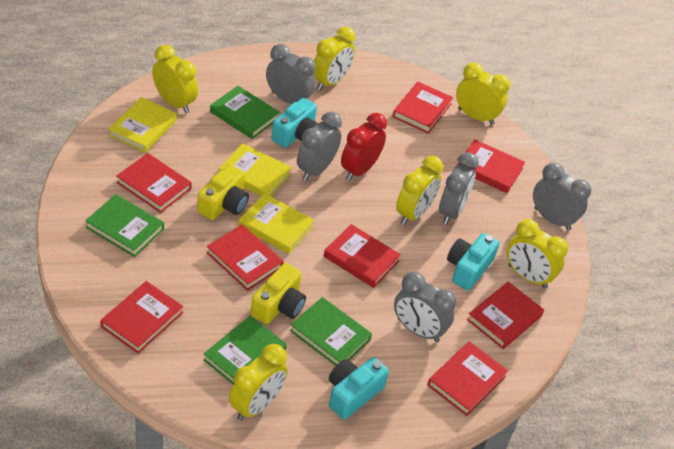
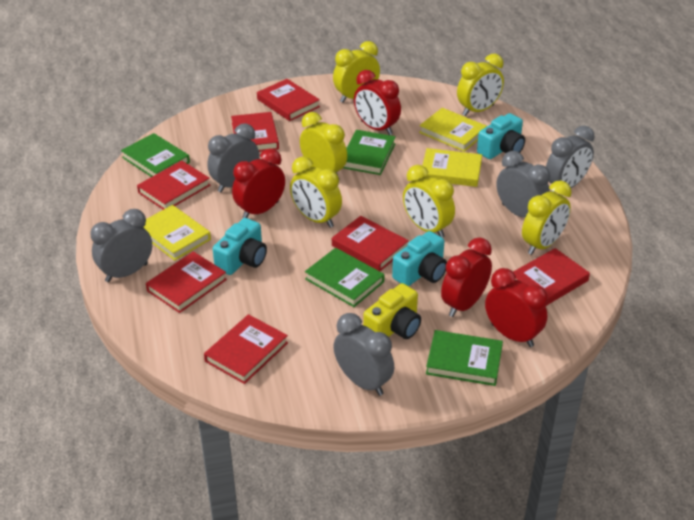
red book: [100,281,183,354] [116,153,192,213] [206,225,284,291] [324,224,401,288] [393,82,453,134] [427,341,508,416] [458,140,525,193] [467,282,544,349] = 8 -> [137,160,210,210] [146,251,227,313] [204,314,288,384] [231,112,279,152] [257,79,320,121] [332,216,409,271] [513,248,590,306] = 7
red clock: [341,113,387,181] = 1 -> [232,148,285,218] [354,70,401,135] [441,237,492,317] [485,268,548,347] = 4
yellow camera: [197,164,249,220] [251,263,306,324] = 2 -> [363,283,421,339] = 1

